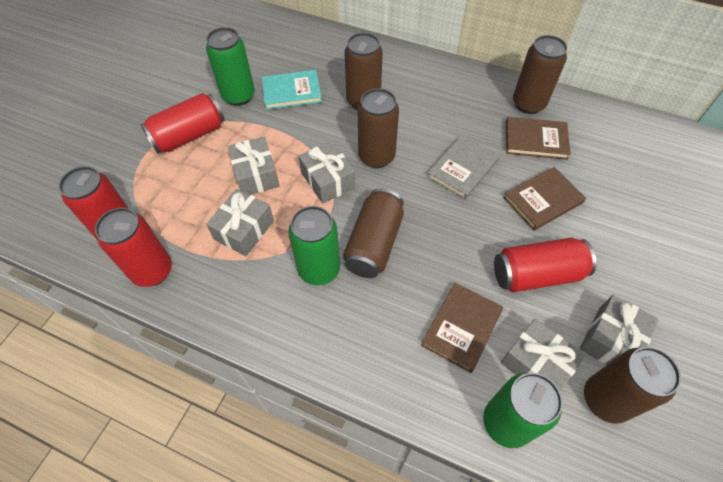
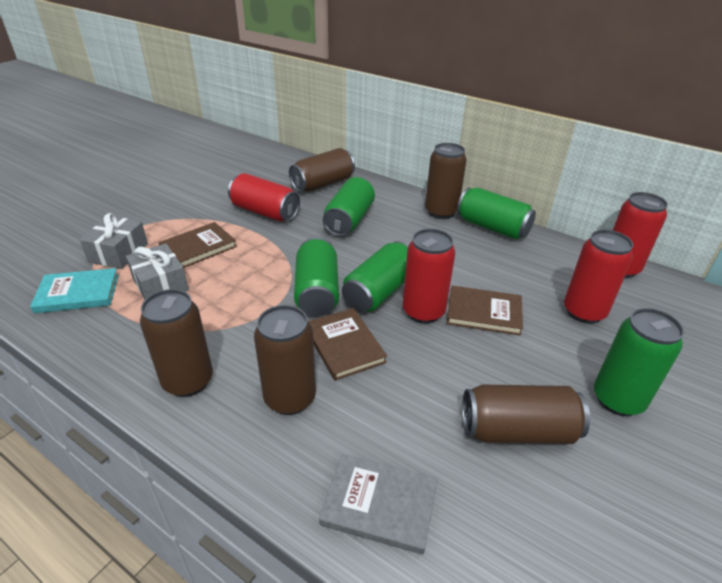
green can: [206,27,255,106] [288,206,340,285] [483,373,563,448] = 3 -> [294,237,339,316] [323,177,375,236] [342,241,409,312] [457,187,536,239] [594,308,684,416] = 5
grey gift: [206,189,274,256] [228,137,280,195] [298,141,355,204] [501,318,586,392] [580,295,659,365] = 5 -> [80,213,148,269] [126,244,189,299] = 2

